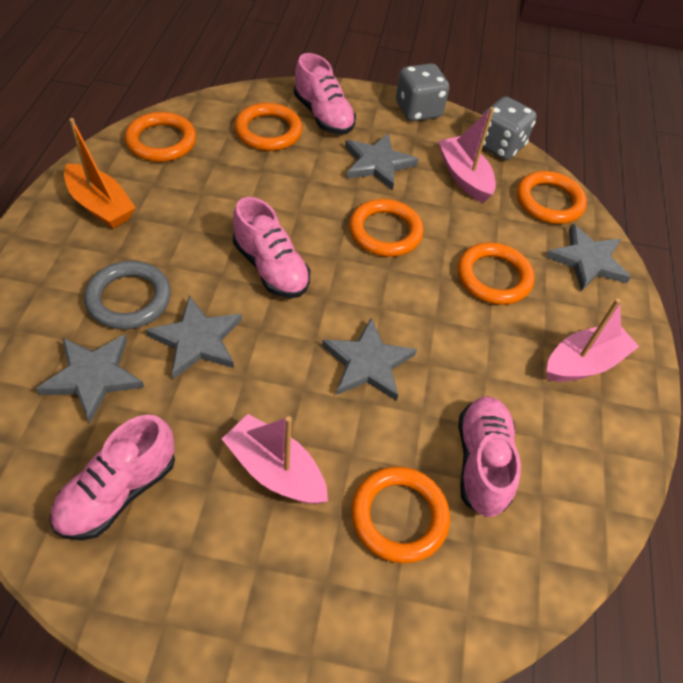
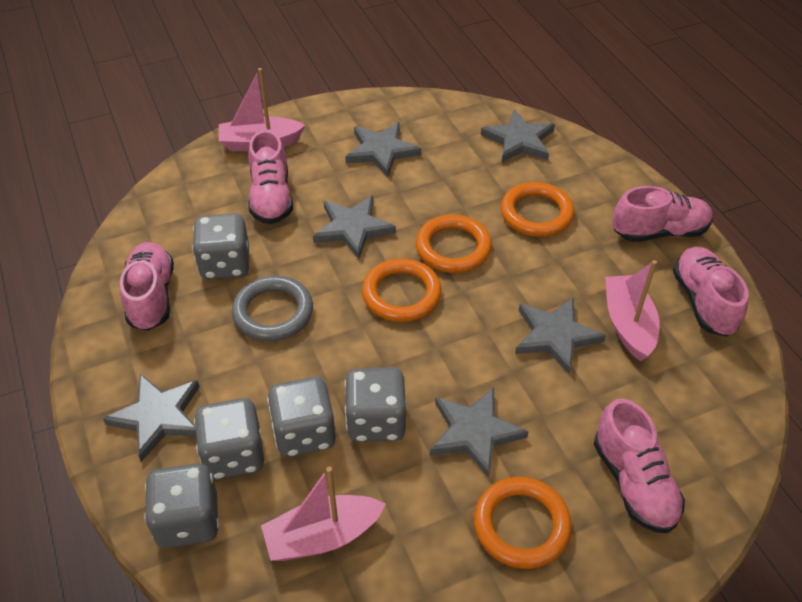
grey dice: [396,63,449,121] [482,96,537,160] = 2 -> [144,463,219,548] [192,213,249,279] [194,398,264,480] [267,377,336,457] [345,367,406,442] = 5
grey star: [36,334,144,423] [146,296,242,379] [322,318,417,401] [345,133,418,191] [546,224,631,291] = 5 -> [103,374,200,462] [313,195,396,259] [345,122,421,177] [430,387,529,478] [481,110,555,163] [515,297,606,374] = 6
orange boat: [64,118,136,228] = 1 -> none = 0
orange ring: [125,112,196,162] [235,103,302,151] [349,199,424,257] [351,466,450,563] [458,242,535,305] [517,171,587,224] = 6 -> [362,259,442,322] [416,215,492,273] [474,477,572,569] [501,182,574,237] = 4
pink shoe: [50,415,175,540] [233,197,310,298] [294,53,356,135] [458,396,521,517] = 4 -> [120,242,174,331] [248,130,293,224] [594,399,685,533] [612,186,713,242] [673,247,749,337] = 5

